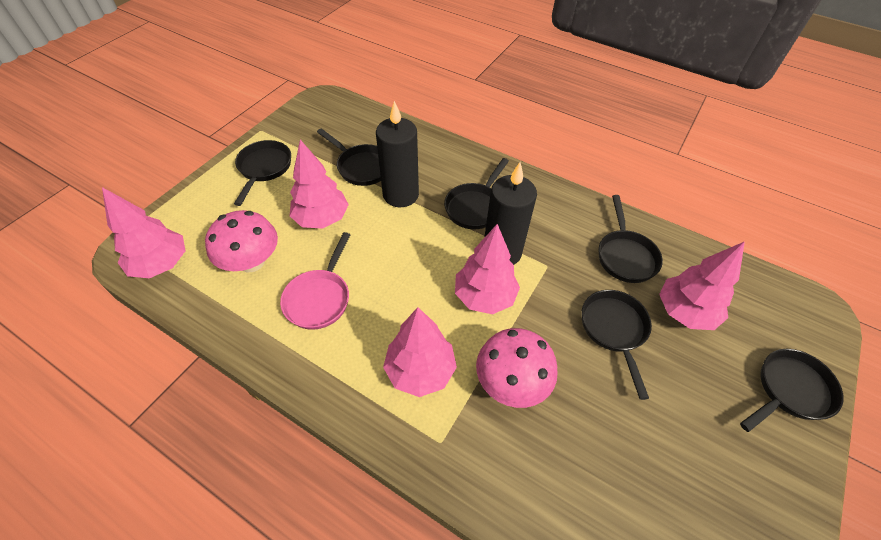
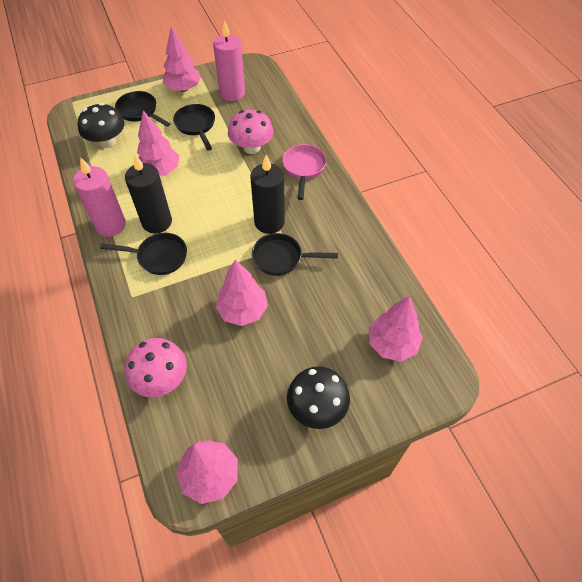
black mushroom: none = 0 -> [78,103,124,148] [287,366,350,429] = 2
black pan: [234,140,291,206] [317,128,381,186] [444,158,509,229] [581,290,652,400] [599,195,663,283] [740,349,844,432] = 6 -> [100,233,187,275] [115,91,171,127] [173,104,215,151] [252,233,338,276] = 4
pink candle: none = 0 -> [73,157,126,237] [213,20,245,101] = 2

